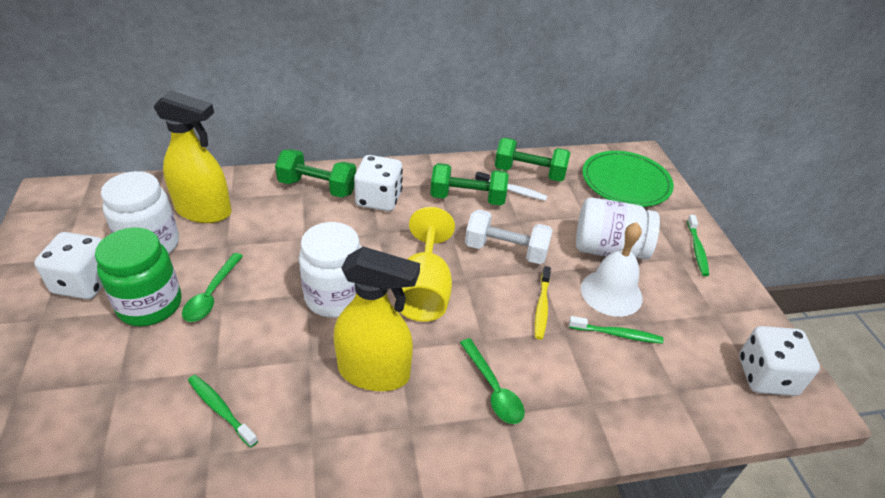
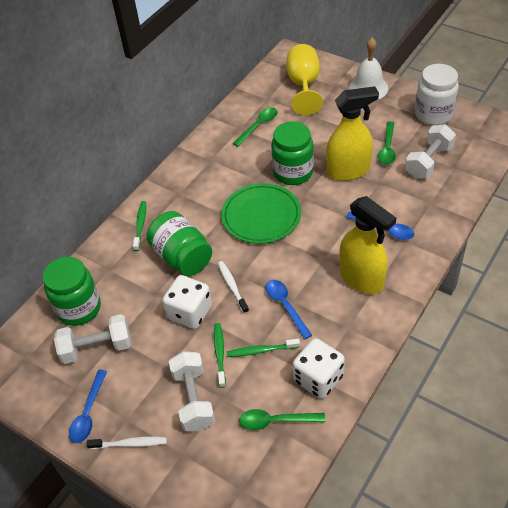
blue spoon: none = 0 -> [69,370,107,443] [265,280,312,339] [346,212,414,240] = 3
green dumbbell: [275,149,356,198] [430,163,509,206] [495,138,570,182] = 3 -> none = 0
green jar: [95,228,182,326] = 1 -> [43,257,101,326] [146,211,212,276] [271,121,314,185] = 3
green spoon: [182,253,243,322] [460,338,525,424] = 2 -> [233,107,278,147] [239,409,325,430] [378,121,396,165] = 3
white dice: [34,232,103,299] [354,155,403,211] [739,326,820,396] = 3 -> [162,275,212,329] [293,338,345,399] = 2
white dumbbell: [465,209,553,264] = 1 -> [54,314,131,364] [169,351,215,431] [405,125,456,179] = 3
white jar: [101,171,179,254] [299,222,361,318] [576,198,660,260] = 3 -> [415,64,459,125] = 1
white toothbrush: [475,172,547,201] = 1 -> [86,436,167,449] [218,261,249,314] = 2
yellow toothbrush: [535,266,551,340] = 1 -> none = 0

